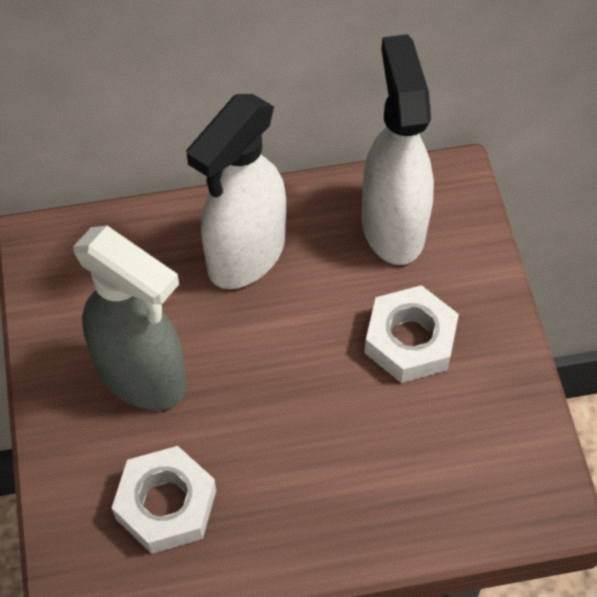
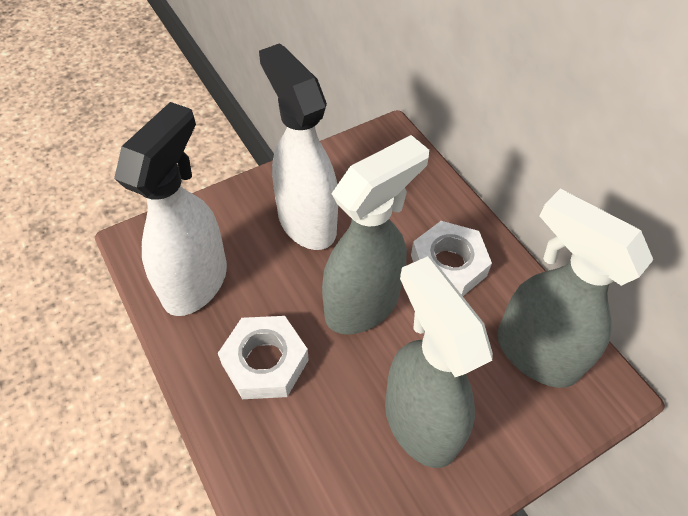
grey spray bottle: [73,226,186,410] = 1 -> [322,135,429,335] [385,256,493,468] [497,189,653,388] = 3

